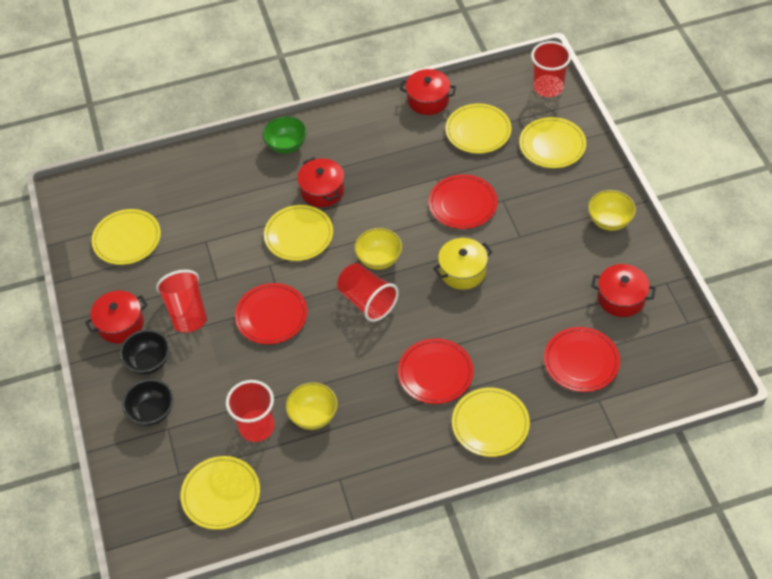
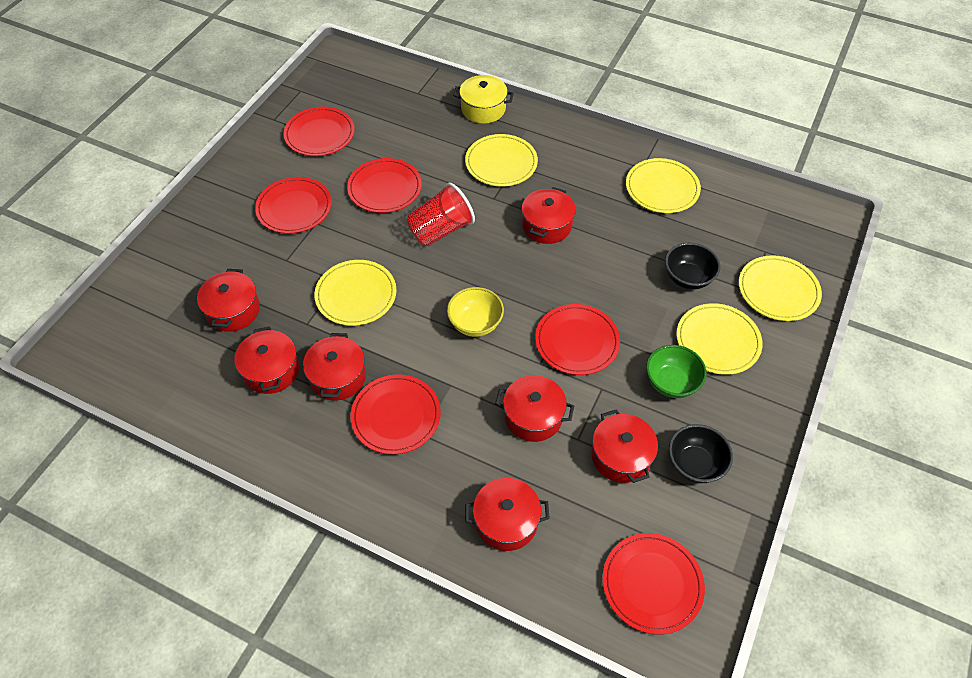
red cup: [156,270,207,333] [226,380,275,442] [337,263,399,322] [531,41,572,97] = 4 -> [407,183,475,246] = 1
red plate: [235,283,307,344] [398,338,473,404] [429,174,498,229] [544,327,620,392] = 4 -> [255,177,332,234] [283,107,355,156] [347,158,422,213] [351,374,441,455] [535,304,620,375] [602,533,705,635] = 6
red pot: [85,291,147,343] [297,157,344,207] [400,69,456,115] [591,264,656,317] = 4 -> [197,269,260,332] [234,326,299,394] [303,333,366,401] [465,478,550,551] [495,375,574,442] [522,187,576,244] [591,409,658,483] = 7
yellow bowl: [286,382,338,430] [354,228,402,270] [588,190,636,231] = 3 -> [447,287,504,337] = 1
yellow plate: [92,209,161,265] [181,456,260,530] [264,205,333,261] [446,103,512,153] [452,388,530,457] [519,117,586,168] = 6 -> [314,260,397,326] [465,134,538,186] [626,158,701,213] [676,303,763,375] [739,255,822,321] = 5

